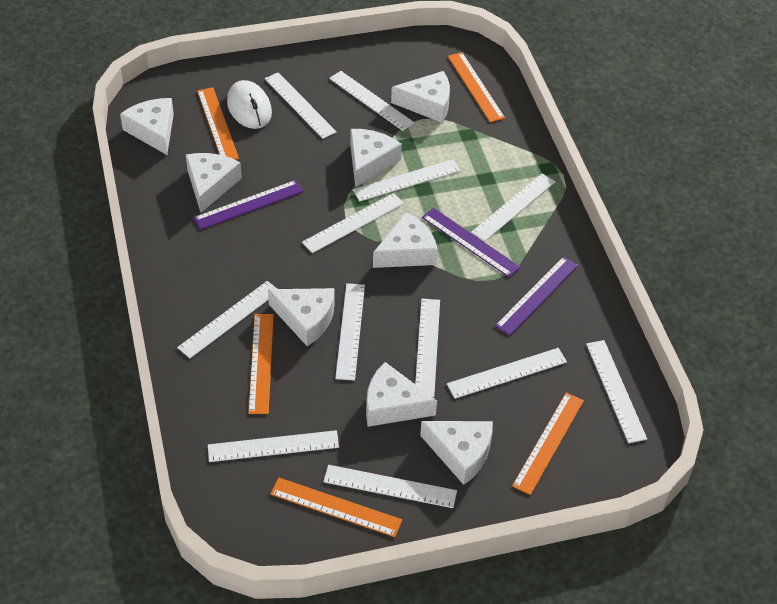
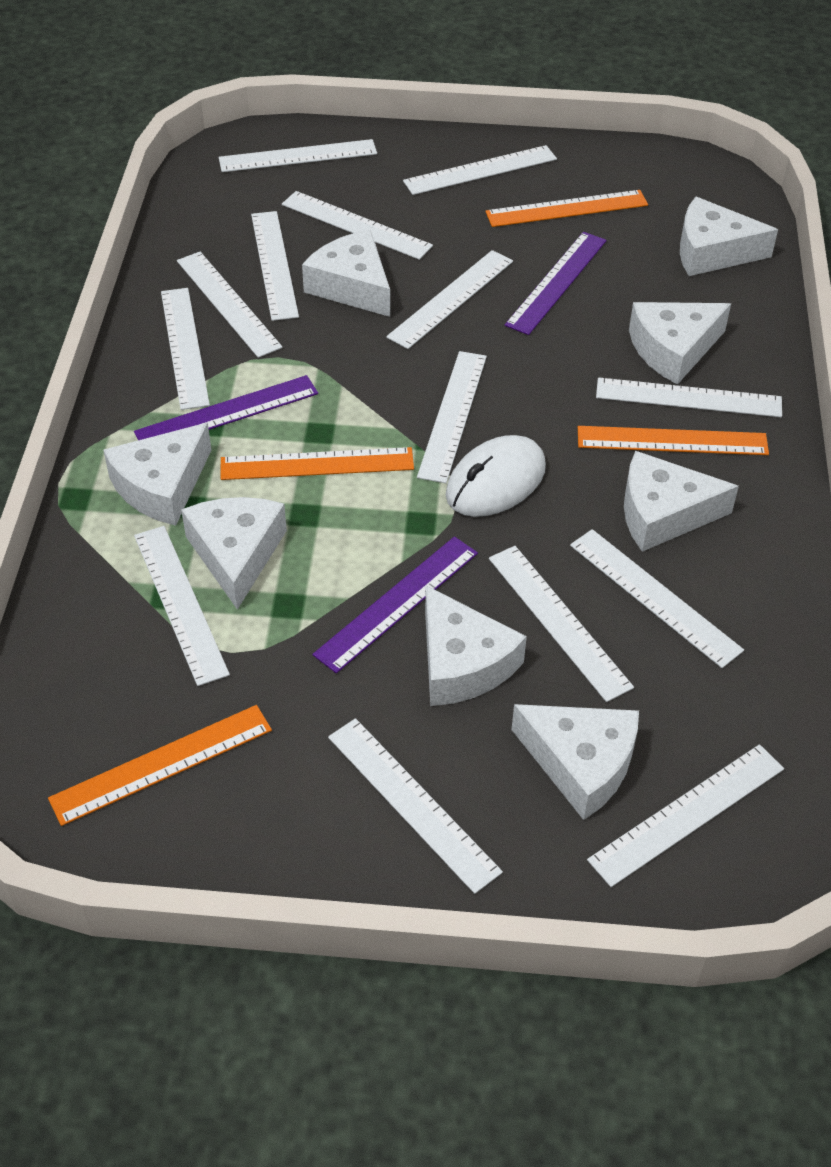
orange ruler: [197,87,239,160] [248,314,274,414] [270,478,402,537] [448,52,505,122] [512,393,584,495] = 5 -> [48,705,272,826] [221,447,414,480] [485,190,648,227] [578,426,769,455] = 4
white ruler: [177,281,277,358] [208,430,339,462] [265,72,337,139] [302,193,404,253] [323,465,457,508] [329,71,414,131] [335,283,365,381] [353,159,461,202] [415,299,440,397] [447,348,567,399] [471,173,555,242] [586,340,647,443] = 12 -> [134,526,230,686] [161,288,210,410] [177,252,283,358] [219,139,377,172] [251,211,299,321] [282,191,433,260] [328,718,503,894] [386,250,513,349] [403,145,557,195] [417,351,487,483] [489,546,634,702] [570,529,744,668] [587,744,784,887] [596,378,782,417] = 14

